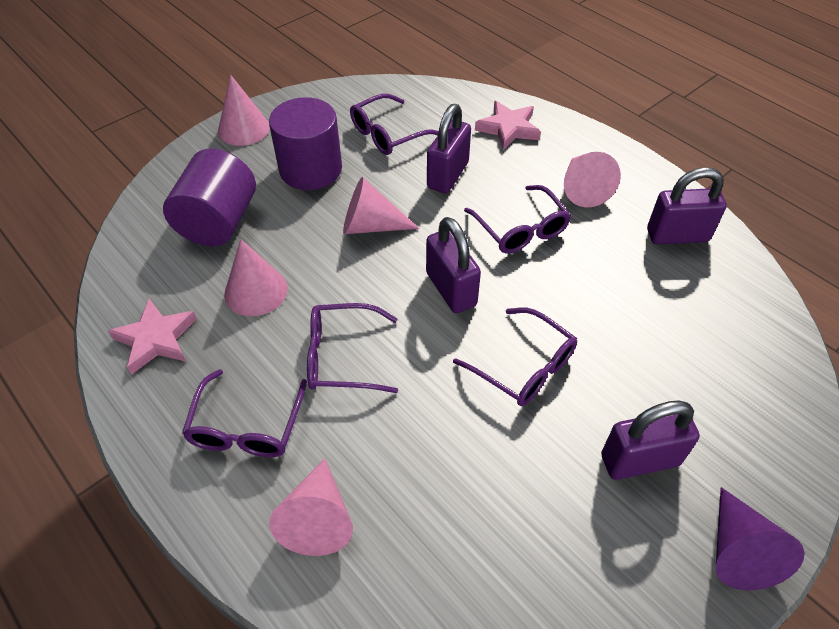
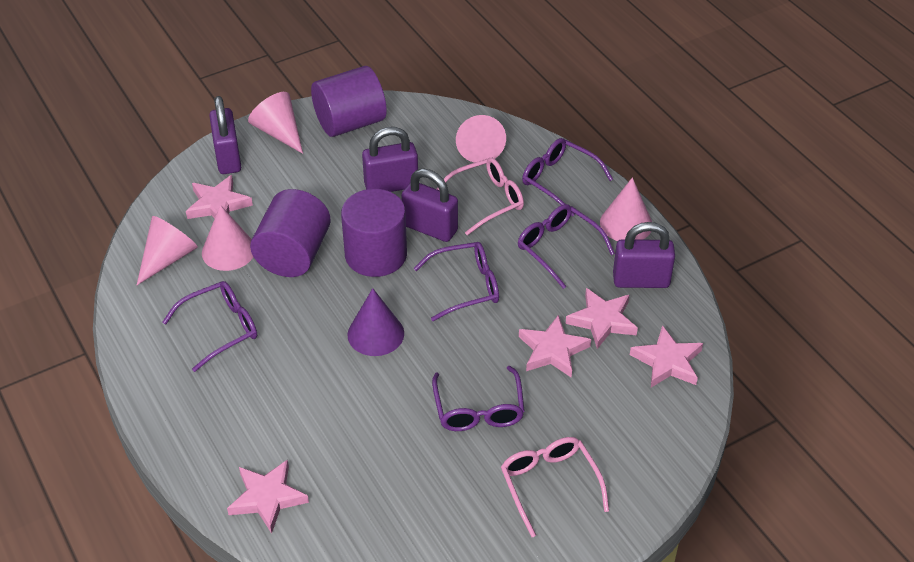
pink glasses: none = 0 -> [437,158,524,235] [501,437,609,537] = 2
pink star: [108,299,197,375] [475,101,541,150] = 2 -> [186,175,253,219] [227,459,309,533] [519,315,591,378] [565,288,638,349] [630,325,703,387] = 5
purple cylinder: [163,148,256,246] [269,97,342,190] = 2 -> [250,189,331,277] [311,66,387,137] [341,189,407,277] = 3

